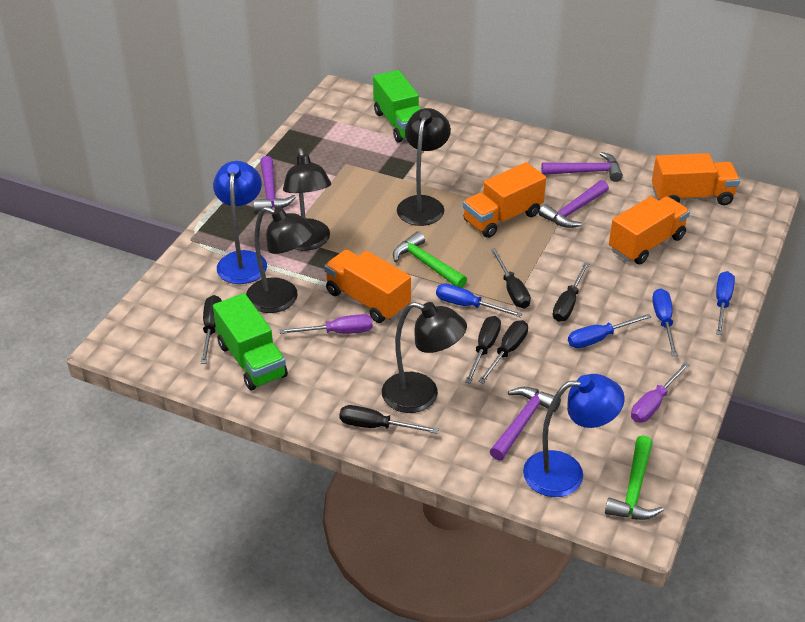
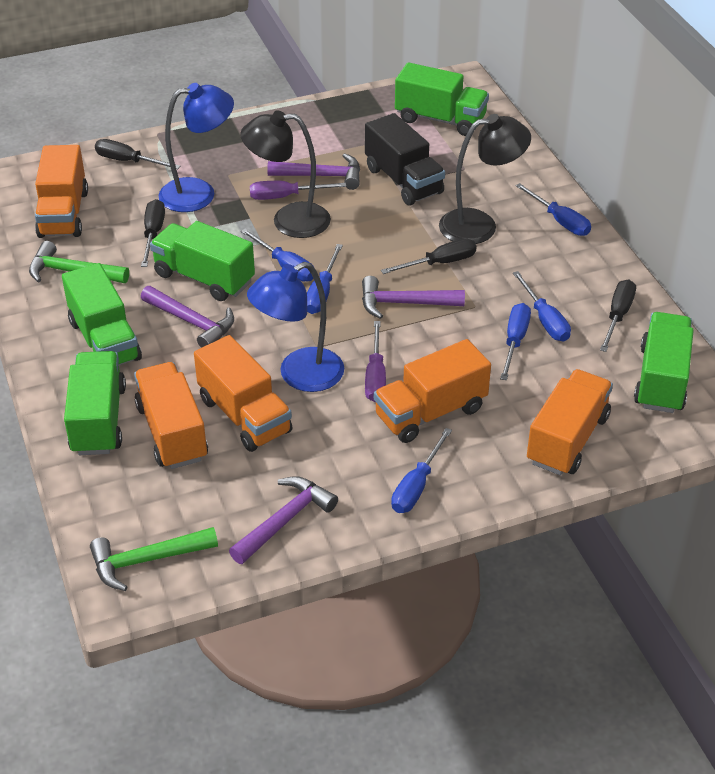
black lamp: [246,206,314,313] [283,148,331,251] [382,302,467,413] [397,108,451,226] = 4 -> [240,110,331,238] [439,114,531,244] = 2
black screwdriver: [201,295,222,364] [339,405,439,433] [465,316,501,384] [478,320,528,384] [491,248,531,309] [553,262,589,322] = 6 -> [95,139,181,169] [141,199,165,267] [381,239,477,274] [600,280,636,352] = 4
black truck: none = 0 -> [365,113,445,205] = 1
blue screwdriver: [436,283,523,317] [568,314,652,348] [652,288,678,356] [716,271,735,335] = 4 -> [241,229,314,281] [307,244,343,314] [391,428,452,513] [500,303,531,380] [513,271,571,342] [515,183,591,236] = 6
green truck: [213,293,288,390] [373,70,421,143] = 2 -> [62,263,142,365] [64,351,126,455] [150,221,255,301] [395,62,489,136] [634,312,694,413] = 5
orange truck: [324,250,411,323] [463,162,546,238] [609,196,690,264] [652,153,740,205] = 4 -> [35,145,88,238] [134,362,208,469] [194,335,293,452] [374,339,491,443] [527,369,613,475] = 5

